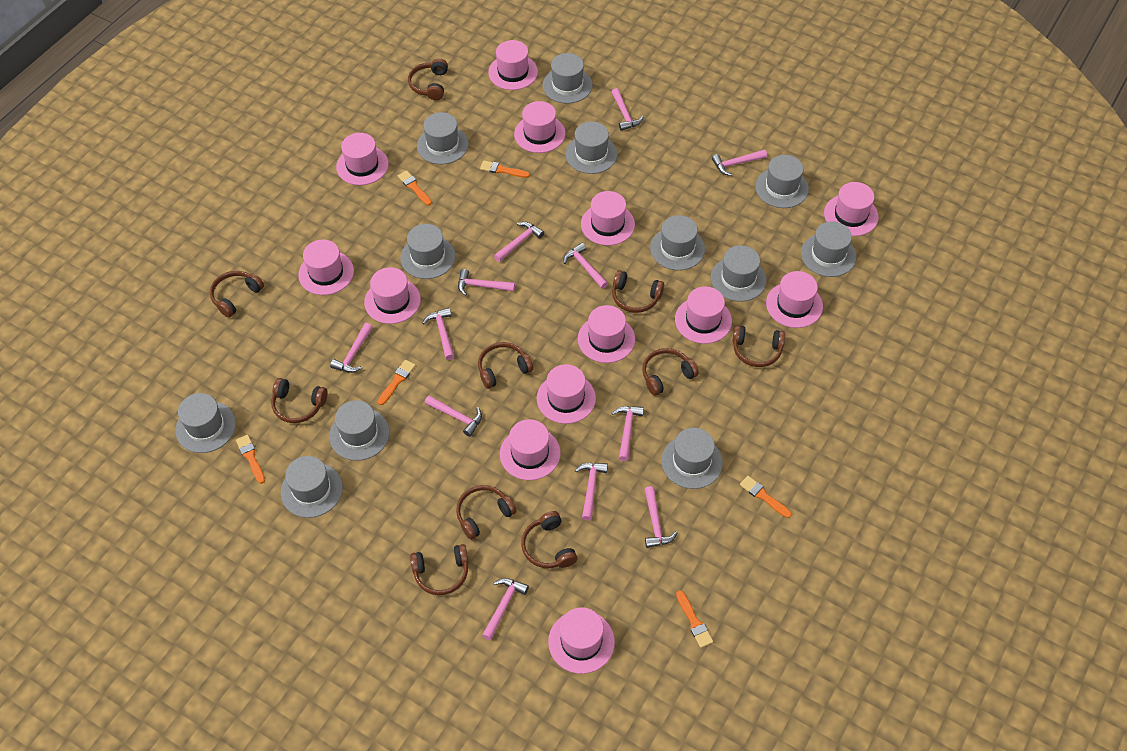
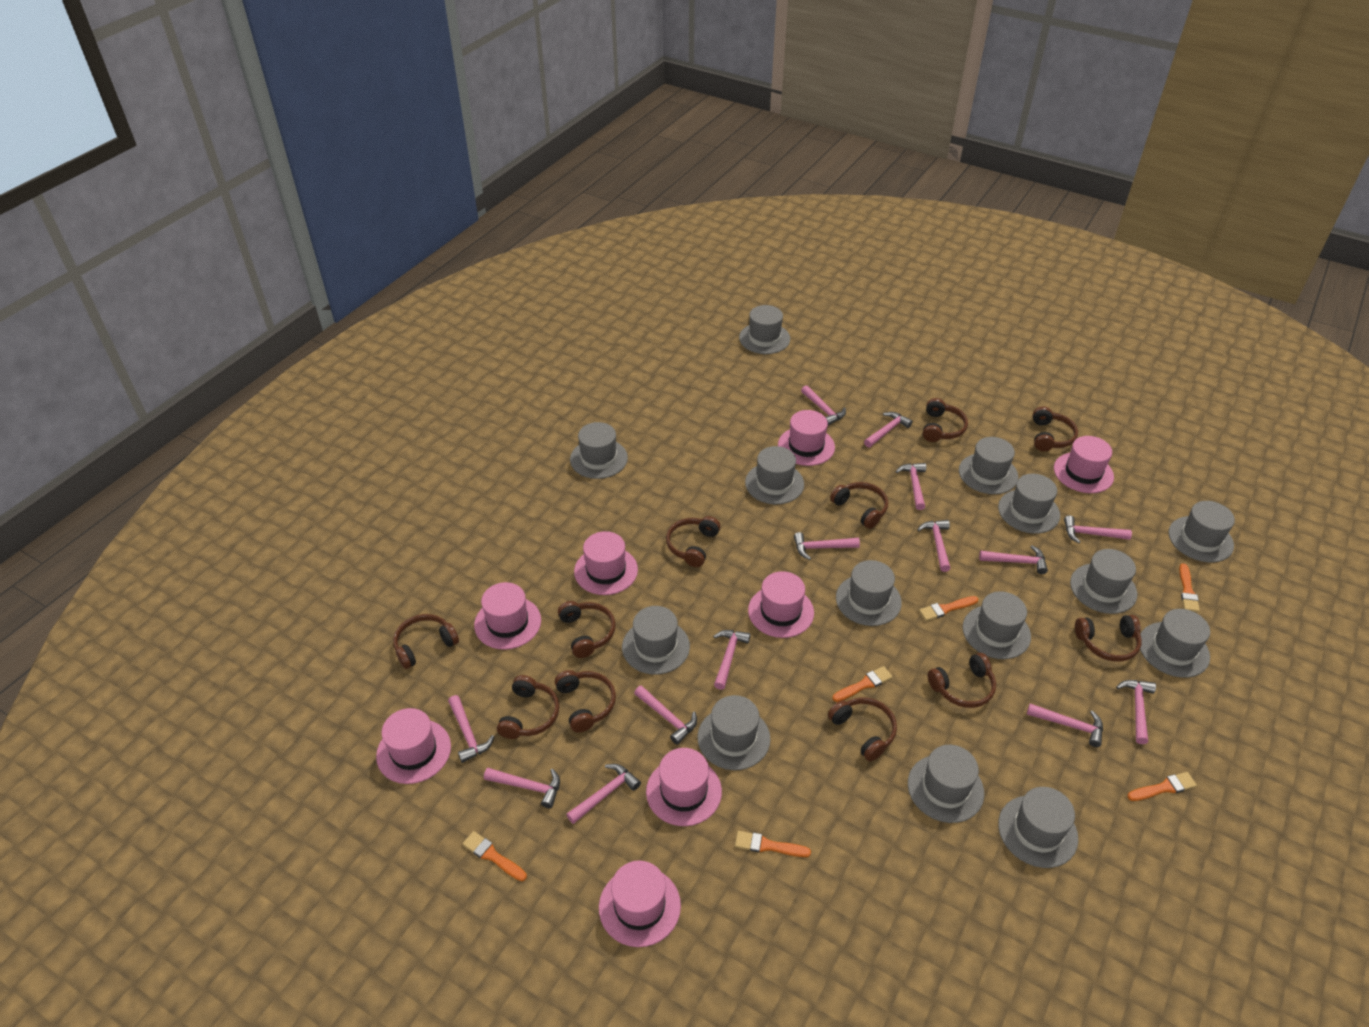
brown headphones: [210,271,264,318] [271,378,327,423] [408,58,448,100] [410,544,469,595] [456,485,516,540] [478,342,533,389] [521,511,578,568] [612,270,664,313] [642,348,699,396] [732,325,785,367] = 10 -> [393,614,459,669] [497,675,559,739] [555,670,616,733] [558,601,616,658] [666,516,720,567] [828,697,897,761] [830,482,888,529] [923,398,968,442] [928,653,996,708] [1033,406,1078,451] [1075,615,1142,662] = 11
grey hat: [175,393,236,453] [281,456,343,518] [329,400,390,461] [400,224,456,279] [417,112,469,164] [543,53,593,103] [565,121,618,174] [650,215,705,270] [661,428,723,489] [711,245,767,302] [755,155,809,208] [801,221,856,277] = 12 -> [570,422,628,479] [622,606,690,675] [697,695,771,770] [739,305,790,354] [745,446,804,504] [836,560,902,626] [908,745,984,823] [959,437,1018,494] [963,591,1031,659] [998,474,1060,534] [998,787,1078,868] [1070,549,1137,614] [1140,609,1210,678] [1168,501,1235,562] = 14
pink hammer: [330,323,373,373] [423,308,455,360] [425,395,482,437] [458,269,515,296] [482,578,529,640] [494,222,544,262] [563,243,608,289] [575,463,608,521] [611,88,644,131] [612,406,644,461] [644,486,677,548] [712,149,767,176] = 12 -> [448,695,494,763] [484,768,560,808] [566,764,641,824] [634,685,697,745] [713,630,751,690] [794,532,860,560] [801,386,846,425] [864,412,913,448] [895,463,926,510] [917,520,951,572] [979,546,1048,574] [1027,704,1103,747] [1064,516,1132,543] [1116,680,1156,744] = 14
pink hat: [298,239,354,295] [336,133,389,185] [364,267,421,324] [488,40,538,90] [500,419,561,480] [514,101,566,153] [537,364,596,424] [548,607,615,674] [578,305,635,363] [581,191,635,245] [675,286,732,344] [766,271,823,328] [824,182,879,236] = 13 -> [376,708,451,784] [474,582,541,650] [574,531,638,595] [599,861,681,947] [646,748,722,826] [748,571,814,638] [778,410,835,466] [1054,436,1114,493] = 8

